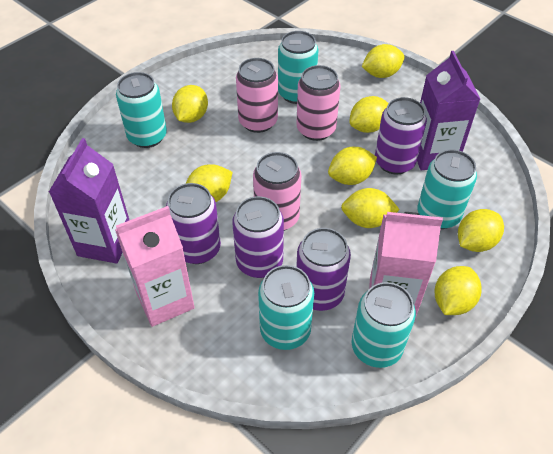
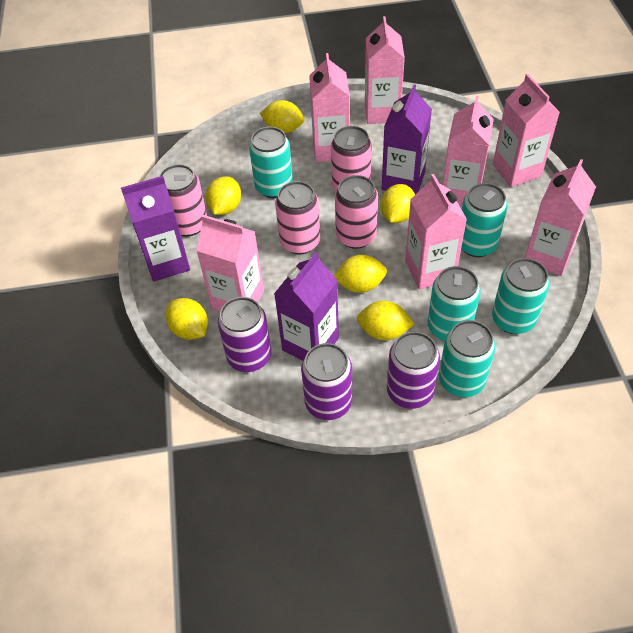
pink can: [236,58,278,133] [253,152,301,231] [296,65,341,141] = 3 -> [159,164,207,237] [275,181,320,254] [331,126,372,190] [335,175,378,249] = 4
pink carton: [115,206,195,327] [369,212,443,319] = 2 -> [196,215,264,312] [309,53,350,162] [365,16,405,124] [405,174,467,289] [443,95,494,206] [493,74,560,187] [525,159,596,276] = 7
purple can: [166,183,221,264] [232,196,284,278] [296,228,351,311] [375,97,427,175] = 4 -> [218,297,271,372] [301,343,352,420] [387,332,440,409] = 3
purple carton: [49,138,129,264] [417,51,480,171] = 2 -> [121,176,190,282] [274,252,339,361] [382,85,432,194] = 3
yellow lemon: [172,85,208,123] [186,164,232,202] [328,147,377,185] [341,188,400,228] [349,96,389,133] [362,44,405,78] [434,266,482,315] [458,209,504,252] = 8 -> [166,298,208,340] [206,176,241,215] [260,100,304,133] [334,255,387,293] [357,301,414,340] [380,184,415,223] = 6

